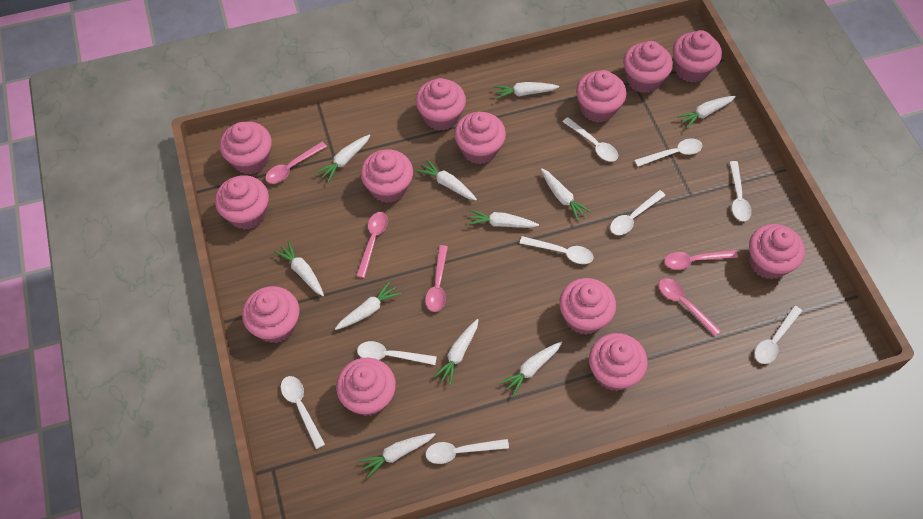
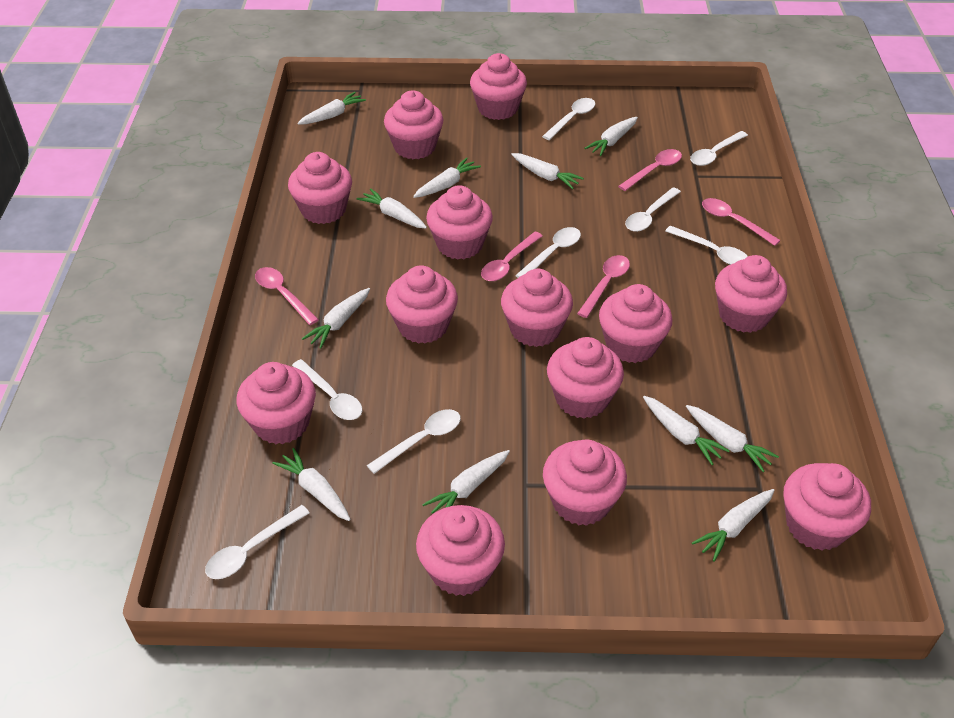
white spoon: [281,376,325,449] [357,341,437,365] [426,439,509,464] [519,236,594,264] [562,117,618,162] [610,190,665,235] [634,138,703,167] [729,161,752,221] [755,306,802,364] = 9 -> [205,505,309,579] [292,359,362,420] [367,409,461,474] [515,227,581,278] [542,98,595,140] [625,187,681,232] [666,226,748,265] [690,131,748,166] = 8

